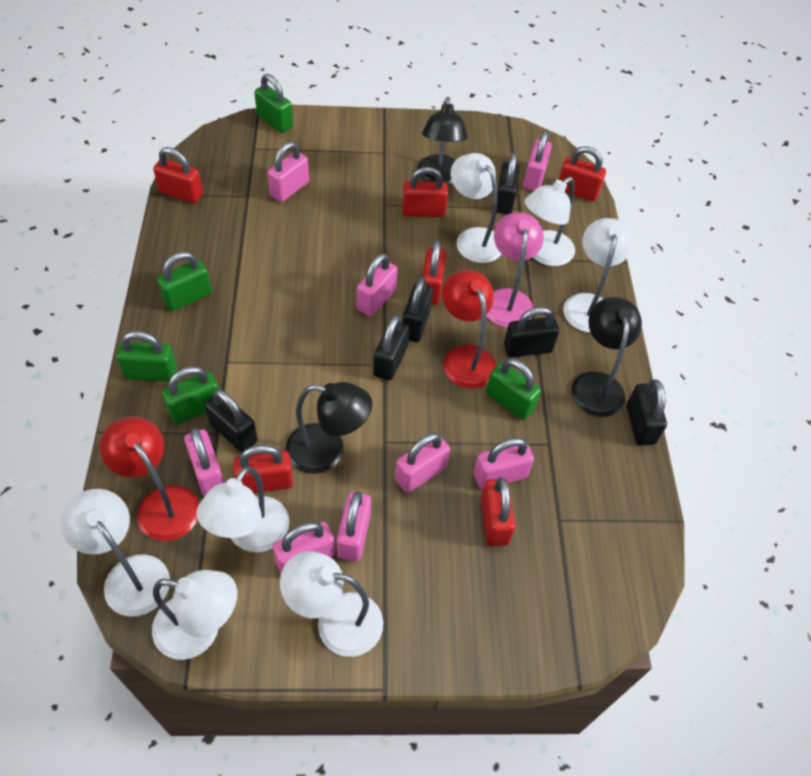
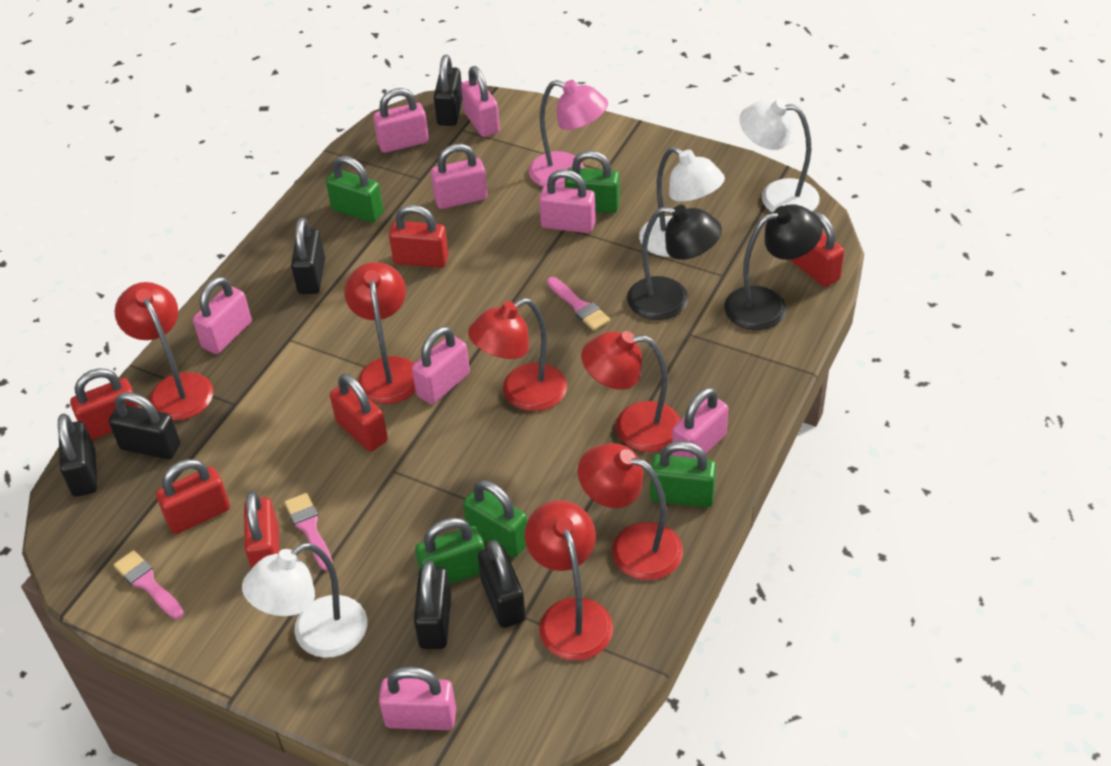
black lamp: [285,382,372,474] [417,97,468,185] [571,297,642,417] = 3 -> [627,205,722,320] [724,204,823,330] = 2
pink brush: none = 0 -> [114,550,184,619] [285,493,333,571] [547,277,610,331] = 3
red lamp: [100,417,199,541] [442,270,497,389] = 2 -> [115,282,213,421] [344,262,416,404] [468,298,567,411] [525,500,613,661] [578,443,683,580] [581,331,681,452] = 6
white lamp: [61,489,170,617] [152,570,237,660] [197,467,290,552] [280,551,383,657] [451,153,502,263] [524,177,575,266] [563,218,633,333] = 7 -> [242,542,367,658] [639,146,725,257] [739,99,820,213] = 3

